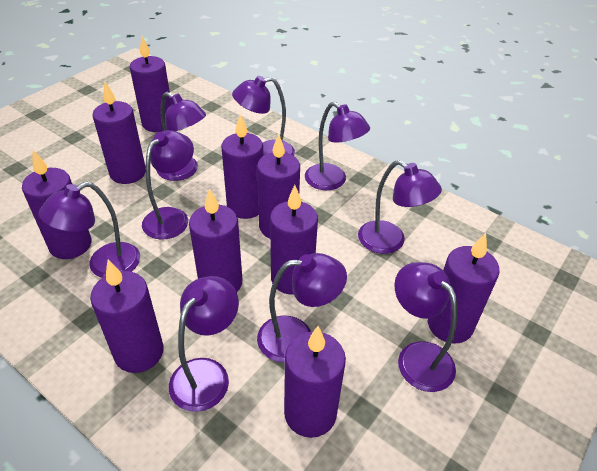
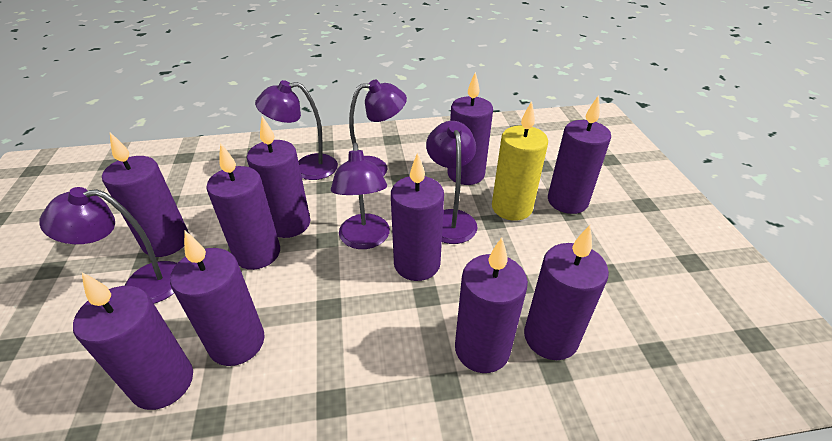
purple lamp: [39,182,140,278] [142,130,194,240] [156,92,206,181] [169,276,239,412] [232,76,295,156] [257,253,347,362] [305,102,370,190] [358,160,442,254] [395,262,457,392] = 9 -> [39,187,177,304] [255,80,338,180] [331,143,390,249] [349,79,407,176] [426,121,477,244] = 5
yellow candle: none = 0 -> [492,101,548,221] = 1

